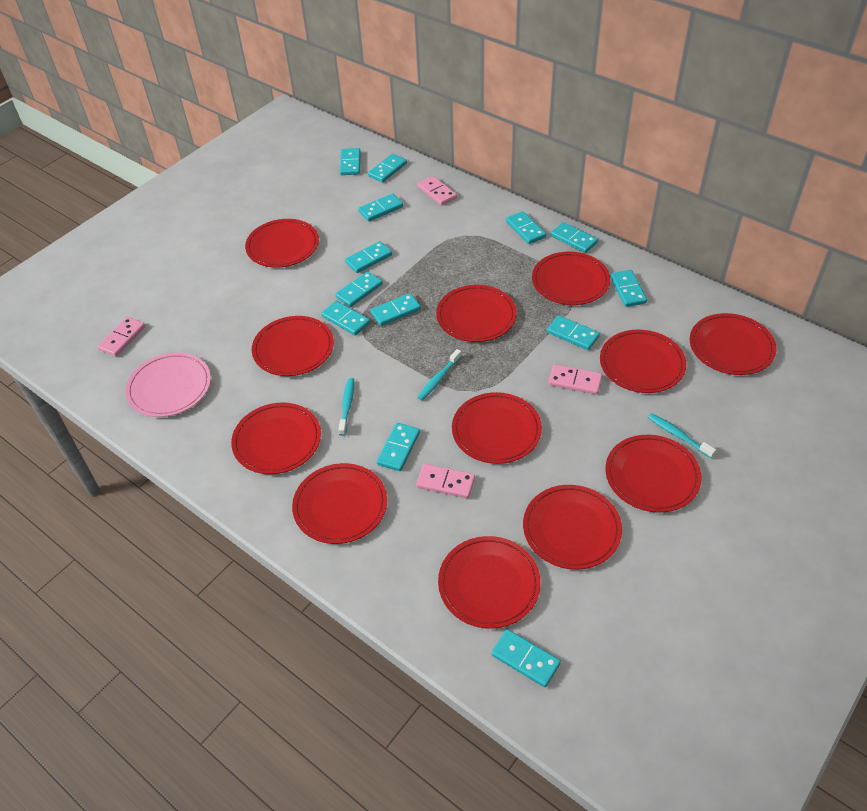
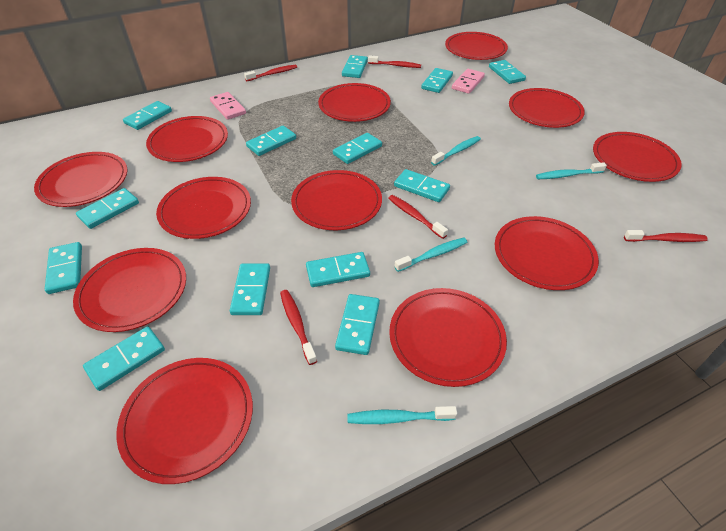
pink domino: [97,317,145,356] [416,464,475,498] [417,176,457,206] [548,364,602,395] = 4 -> [210,92,246,120] [452,69,485,94] = 2
pink plate: [125,352,211,417] = 1 -> none = 0
red toothbrush: none = 0 -> [244,65,297,81] [280,290,317,365] [368,55,421,68] [388,195,448,239] [624,230,708,242] = 5
turquoise toothbrush: [338,378,354,436] [417,349,461,401] [648,413,716,458] = 3 -> [347,406,457,424] [394,238,467,272] [431,136,481,166] [536,162,607,179] = 4

